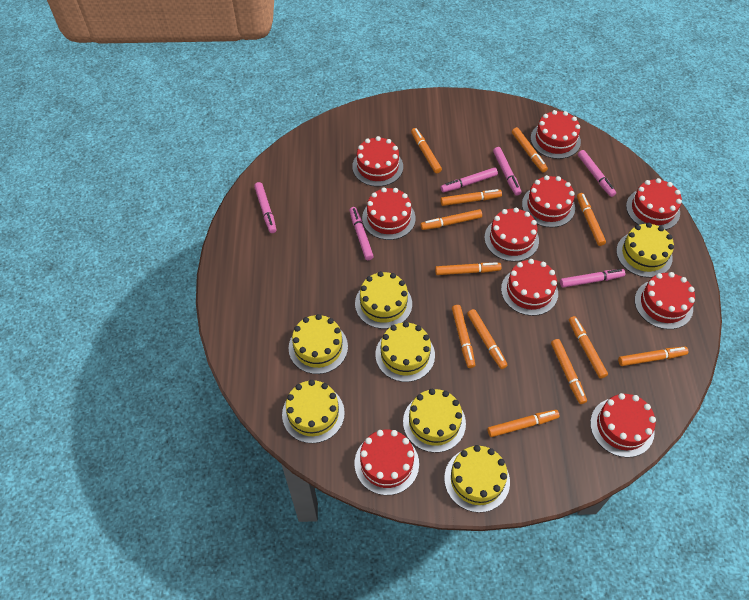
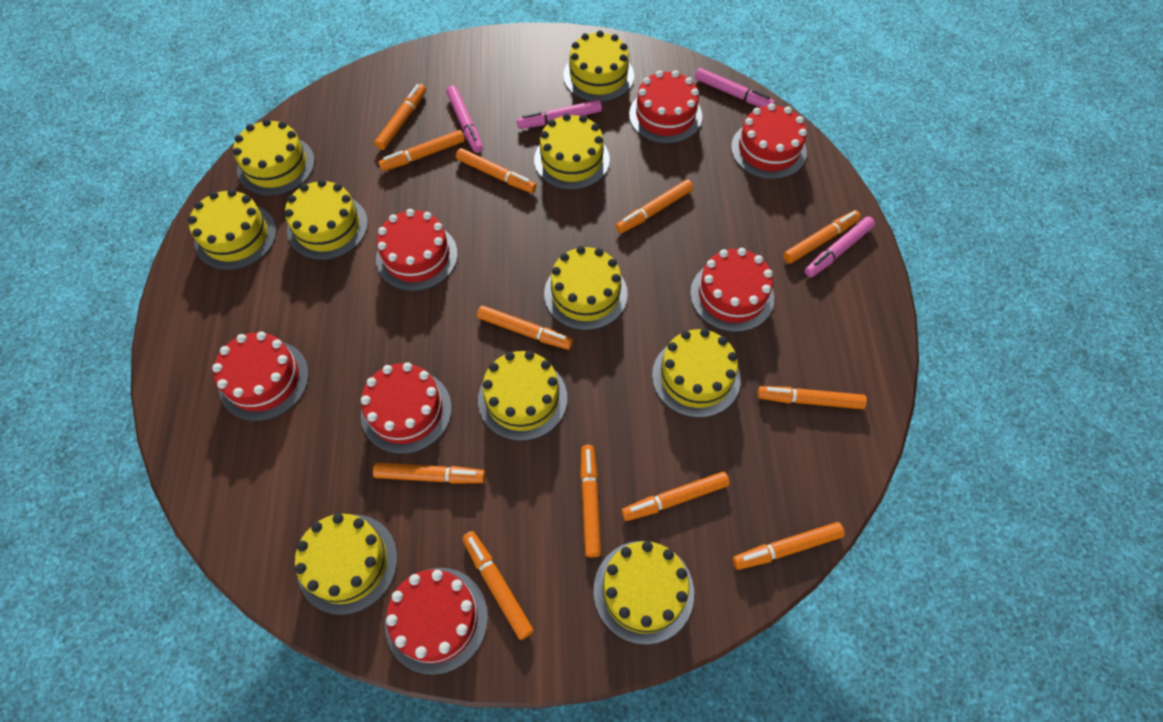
pink marker: [254,182,277,233] [349,207,374,260] [441,167,498,192] [493,147,521,196] [560,269,625,288] [578,150,616,197] = 6 -> [446,86,483,153] [517,100,602,129] [695,68,775,107] [805,216,875,277] = 4
red cake: [352,136,403,187] [355,430,419,495] [362,187,416,240] [484,208,539,262] [501,259,558,316] [522,175,575,227] [531,110,581,159] [590,393,656,457] [626,178,682,230] [635,272,695,329] = 10 -> [212,332,309,421] [361,362,452,454] [376,209,458,291] [385,568,488,675] [629,70,702,143] [690,248,774,332] [731,103,807,179] = 7
yellow cake: [282,380,345,443] [289,314,348,374] [355,271,412,329] [375,322,435,382] [403,389,466,453] [444,445,510,513] [616,223,674,278] = 7 -> [188,189,277,270] [233,119,315,196] [284,179,368,260] [295,513,397,615] [478,351,567,441] [534,114,610,190] [544,246,628,330] [563,30,634,102] [593,541,694,645] [652,328,741,418] = 10

